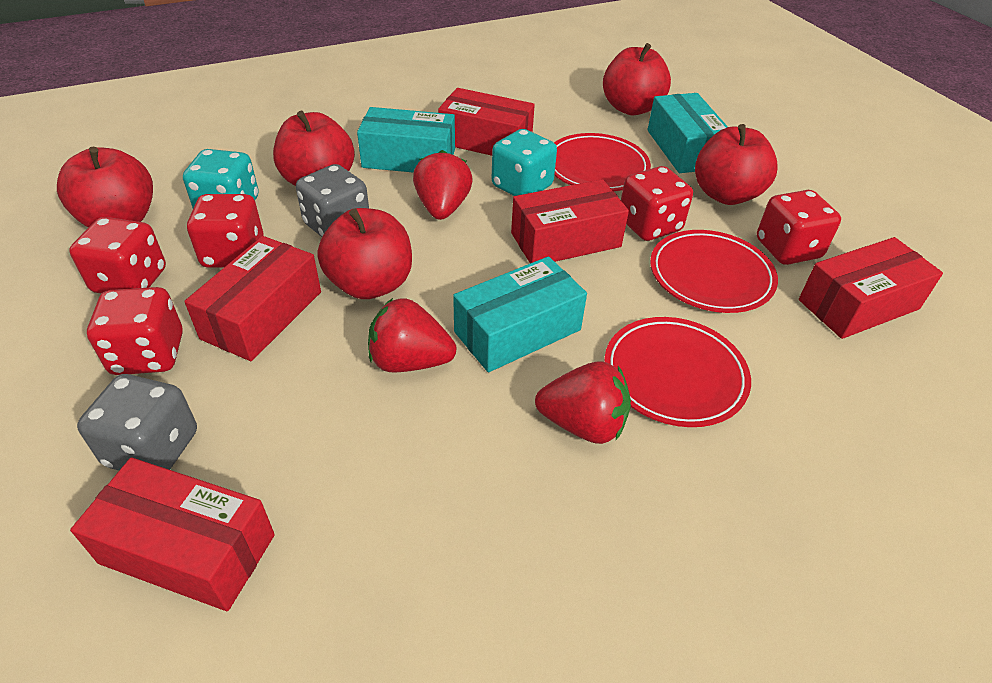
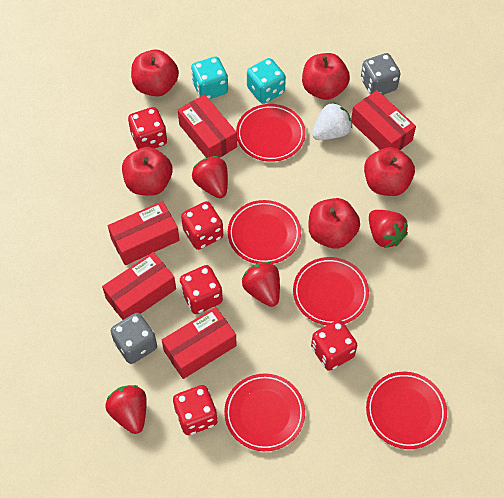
red plate: [554,133,651,191] [604,317,751,427] [650,230,778,313] = 3 -> [224,373,305,451] [228,200,301,264] [236,104,306,162] [293,257,369,325] [366,372,447,449] = 5
red strawberry: [368,298,457,373] [413,150,473,220] [535,362,631,444] = 3 -> [106,385,147,434] [192,156,228,198] [242,261,280,307] [369,210,408,248] = 4
turquoise box: [357,107,455,173] [453,256,587,372] [647,93,728,173] = 3 -> none = 0
white strawberry: none = 0 -> [312,102,352,140] = 1

